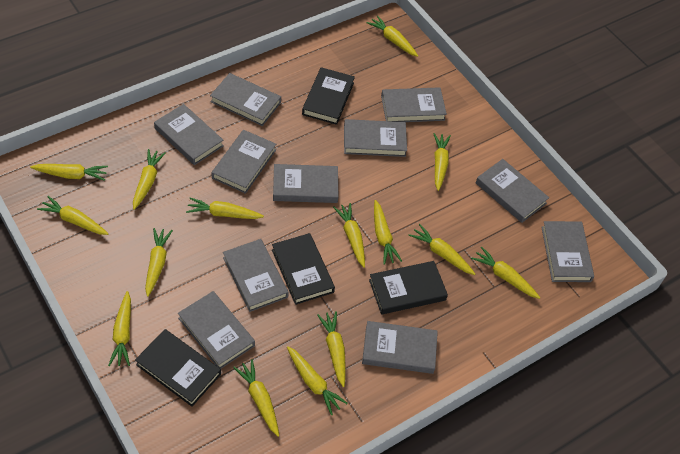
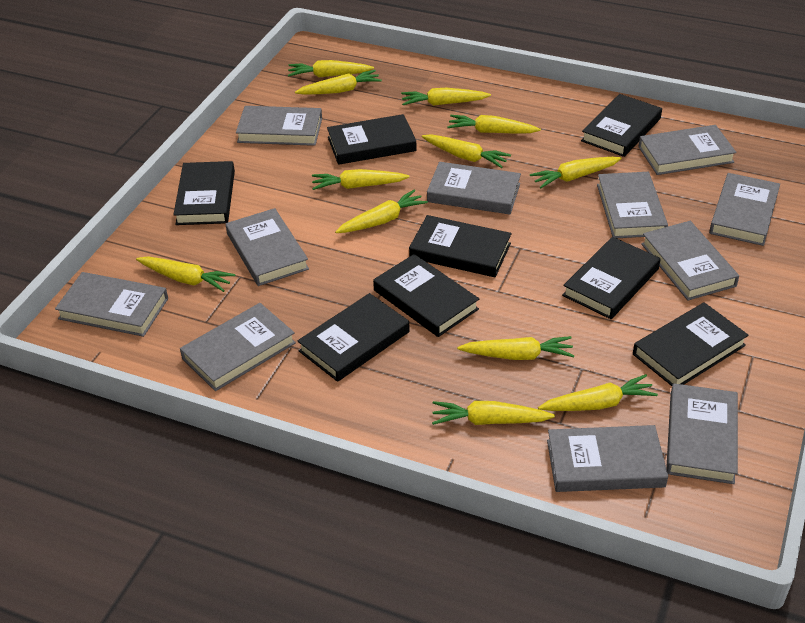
black book: [135,329,221,407] [272,233,335,305] [302,67,355,125] [369,261,448,315] = 4 -> [173,161,235,225] [297,293,410,382] [327,114,417,165] [373,254,479,337] [409,215,511,277] [562,237,661,319] [581,94,662,157] [633,302,749,386] = 8
yellow carrot: [30,164,108,181] [37,196,108,235] [108,291,131,366] [133,149,166,210] [145,228,173,297] [186,198,264,219] [233,359,279,437] [287,347,348,415] [317,311,346,387] [333,203,365,268] [367,16,418,57] [374,200,402,265] [408,224,475,275] [433,133,451,191] [471,247,540,299] = 15 -> [136,257,235,292] [288,60,374,77] [295,70,382,95] [312,169,410,190] [335,190,428,233] [401,88,491,106] [422,134,511,168] [432,401,555,425] [447,115,541,134] [457,336,575,360] [530,157,622,189] [538,374,658,411] = 12

